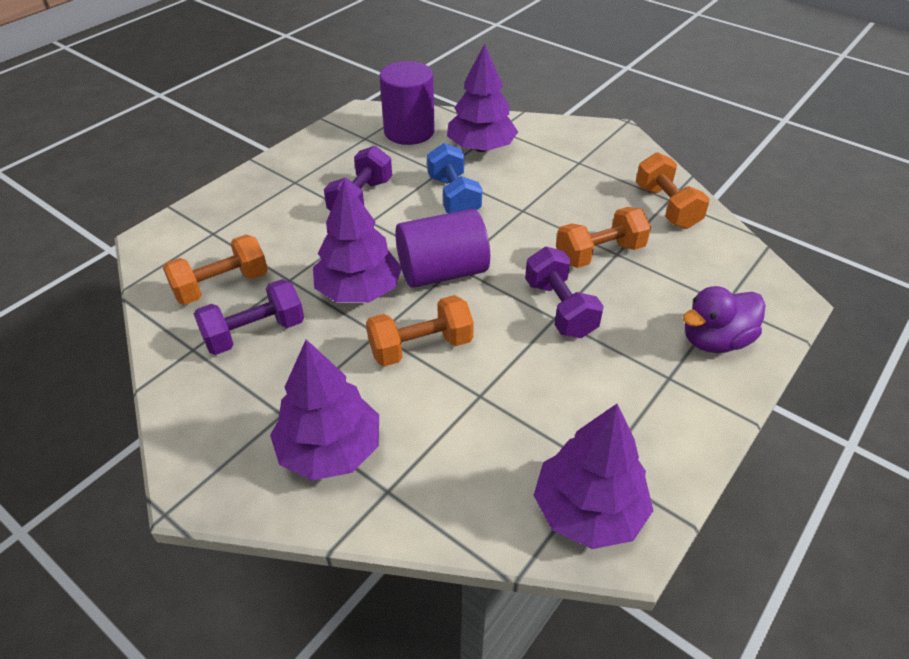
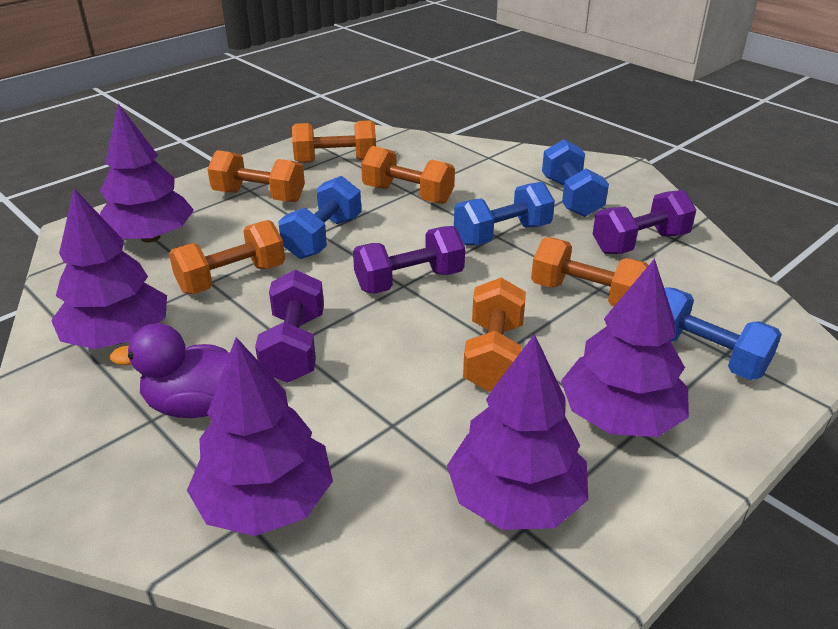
blue dumbbell: [427,143,482,213] = 1 -> [278,176,361,259] [454,182,555,246] [542,139,609,217] [664,287,782,380] = 4
orange dumbbell: [163,235,268,305] [366,295,474,366] [556,207,651,268] [636,152,710,229] = 4 -> [169,220,285,294] [207,150,305,202] [292,120,376,163] [361,146,455,204] [463,278,526,392] [531,237,649,306] = 6
purple cylinder: [379,61,435,145] [395,209,490,288] = 2 -> none = 0
purple tree: [270,339,379,481] [313,178,402,303] [447,43,518,152] [533,404,653,549] = 4 -> [51,188,167,349] [100,104,194,243] [187,337,333,536] [447,334,588,530] [561,258,689,437] = 5

